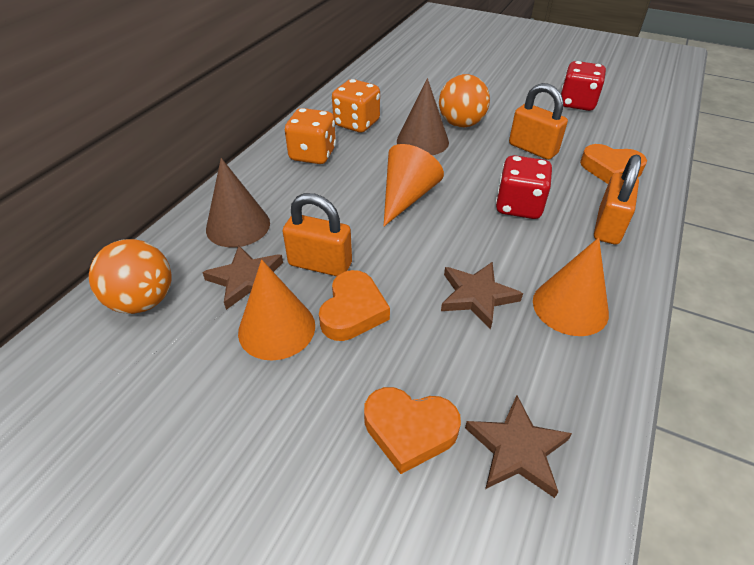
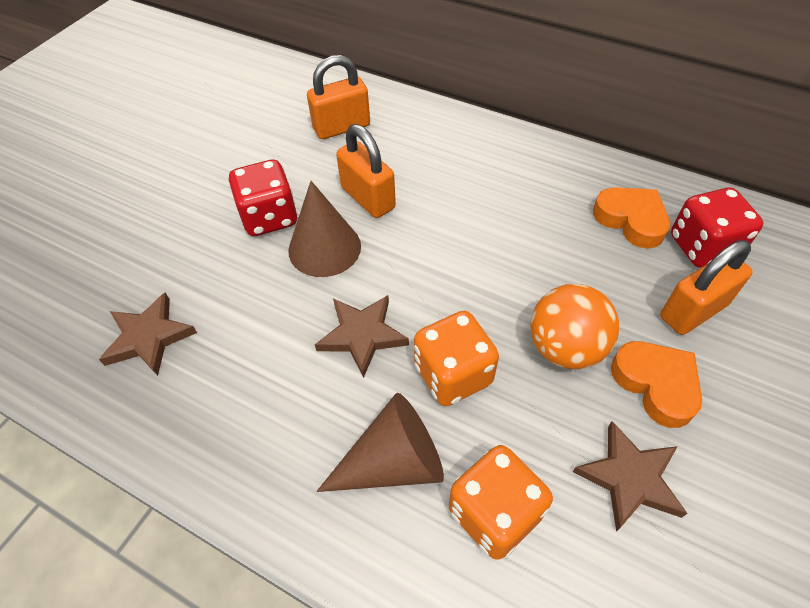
orange ball: [89,239,171,314] [439,74,490,127] = 2 -> [530,284,619,369] = 1
orange cone: [238,259,315,360] [383,144,444,227] [533,237,609,336] = 3 -> none = 0
orange heart: [319,270,390,341] [364,387,461,474] [580,144,647,184] = 3 -> [593,187,670,249] [611,341,702,428] = 2

